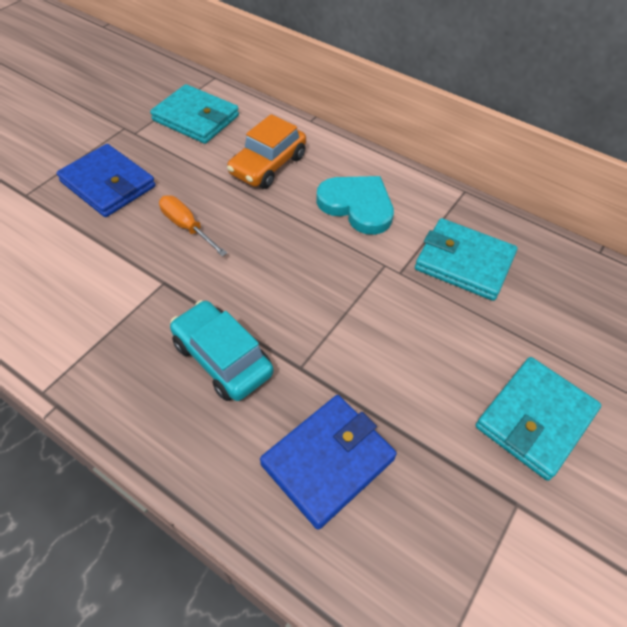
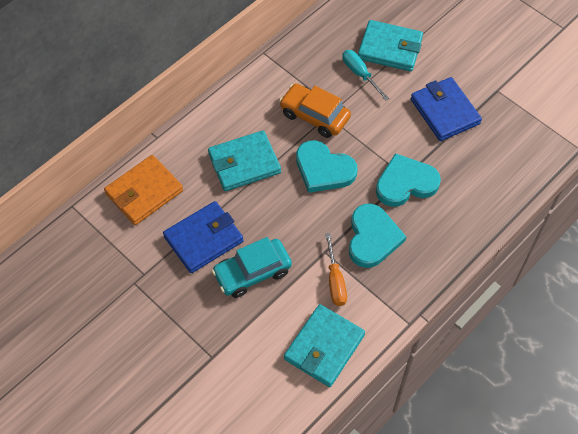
orange wallet: none = 0 -> [104,155,183,225] = 1
turquoise heart: [316,176,394,235] = 1 -> [296,140,358,193] [349,203,406,268] [376,153,441,207] = 3
turquoise screwdriver: none = 0 -> [342,50,389,101] = 1

